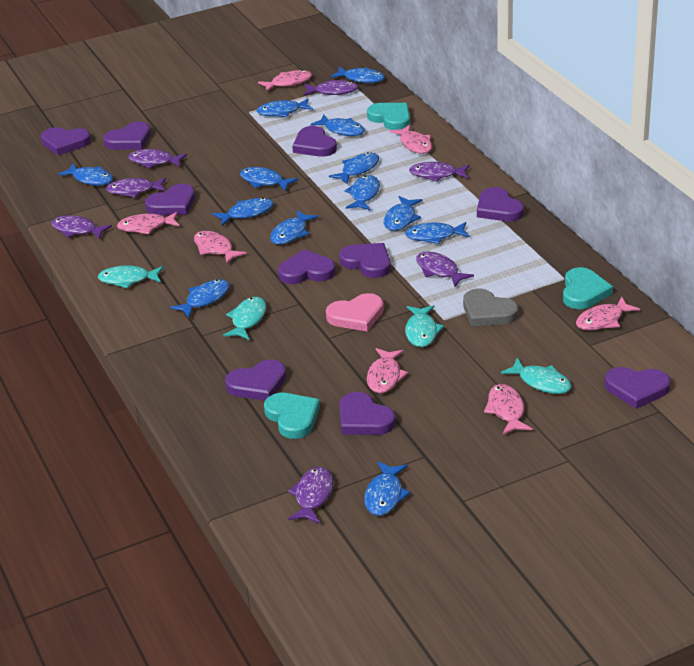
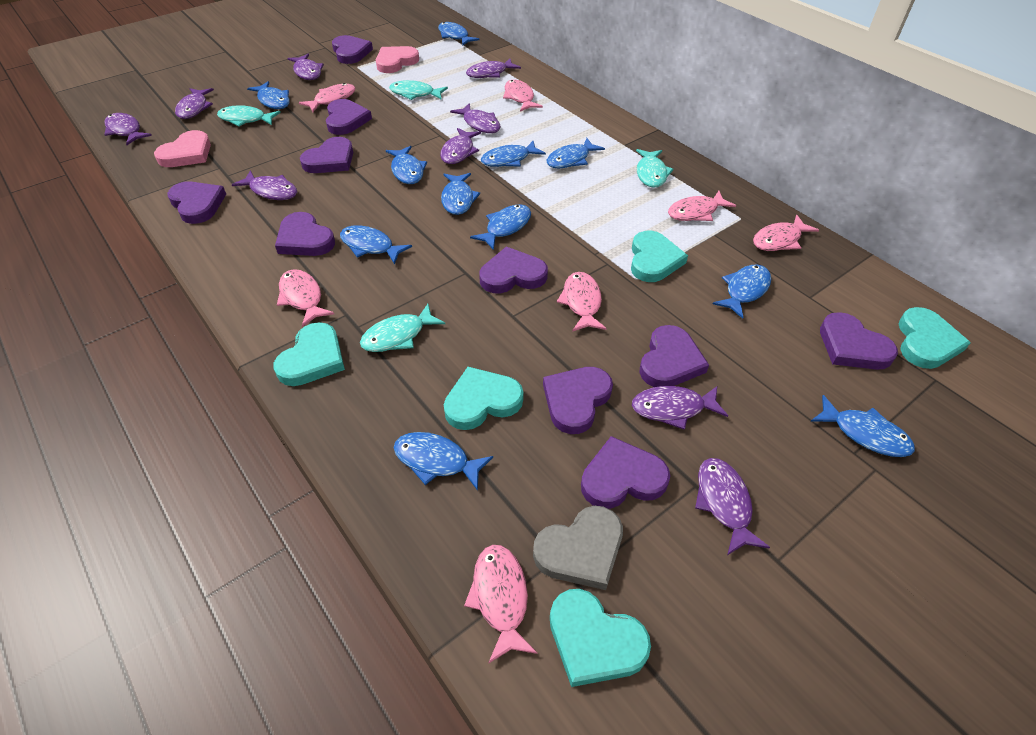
blue fish: [58,163,113,186] [170,279,230,318] [212,198,274,226] [240,167,298,192] [256,98,313,117] [270,210,319,245] [310,115,365,136] [329,152,379,184] [330,67,385,83] [345,175,380,210] [364,461,410,516] [384,196,422,231] [405,222,470,244] = 13 -> [247,81,290,109] [340,225,412,264] [386,146,427,184] [394,432,493,491] [438,22,480,46] [441,173,480,215] [470,205,531,250] [481,140,546,167] [547,138,605,168] [713,265,771,319] [810,395,915,457] = 11
pink heart: [326,293,384,332] = 1 -> [154,130,211,167] [376,46,419,73] = 2
purple fish: [51,215,112,240] [106,178,166,198] [128,149,187,169] [288,467,333,524] [304,80,358,96] [409,162,470,182] [416,252,474,287] = 7 -> [104,113,152,145] [175,88,214,119] [232,170,297,200] [287,54,324,80] [440,128,481,164] [450,103,501,133] [466,58,521,78] [632,386,728,430] [695,458,770,555] = 9
turquoise heart: [264,393,320,439] [367,103,410,130] [563,267,613,309] = 3 -> [274,322,345,386] [444,367,524,430] [550,589,651,687] [631,231,688,282] [899,307,971,369] = 5

